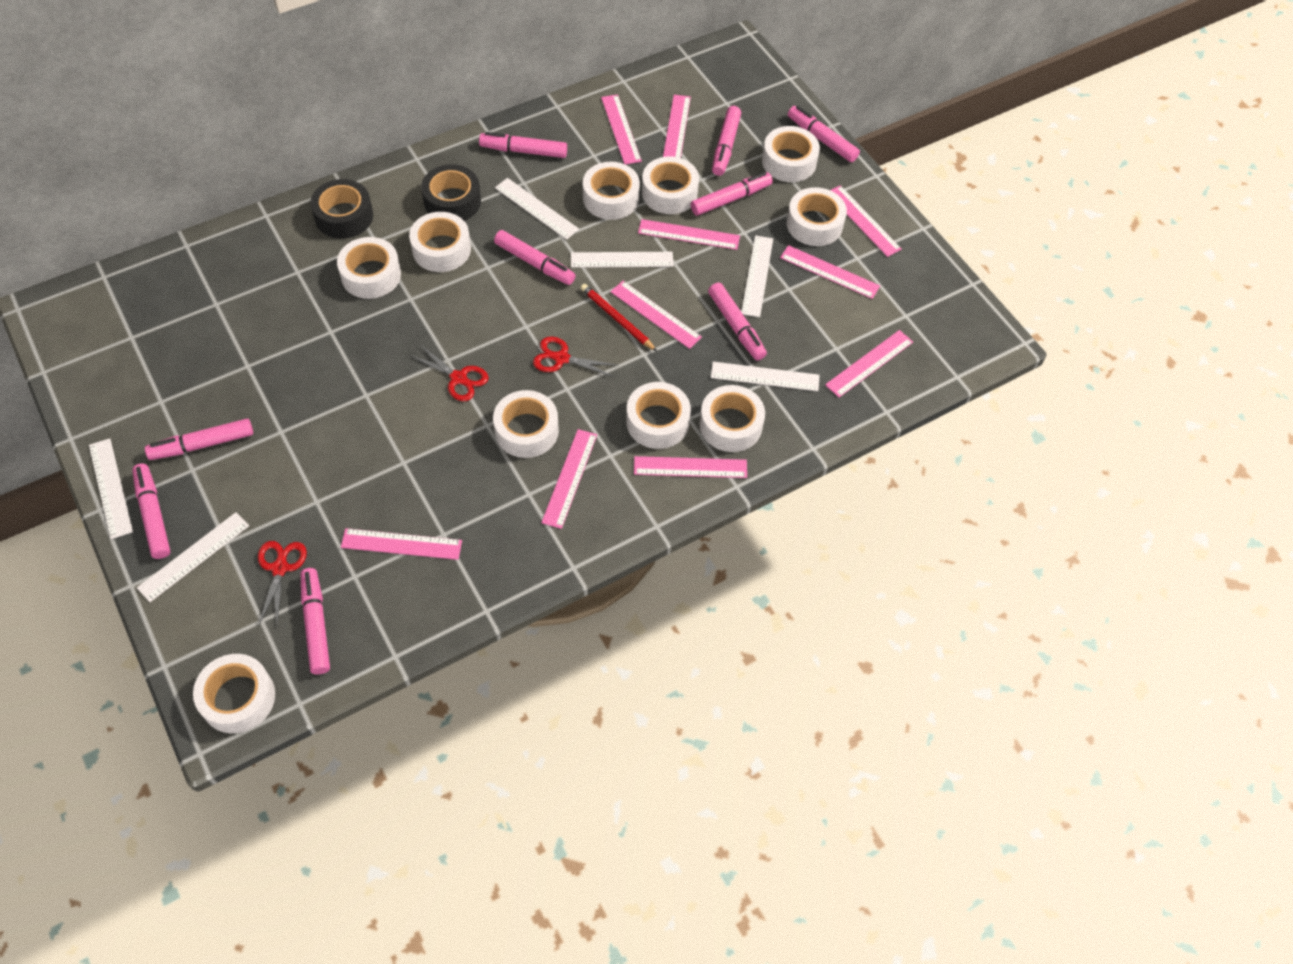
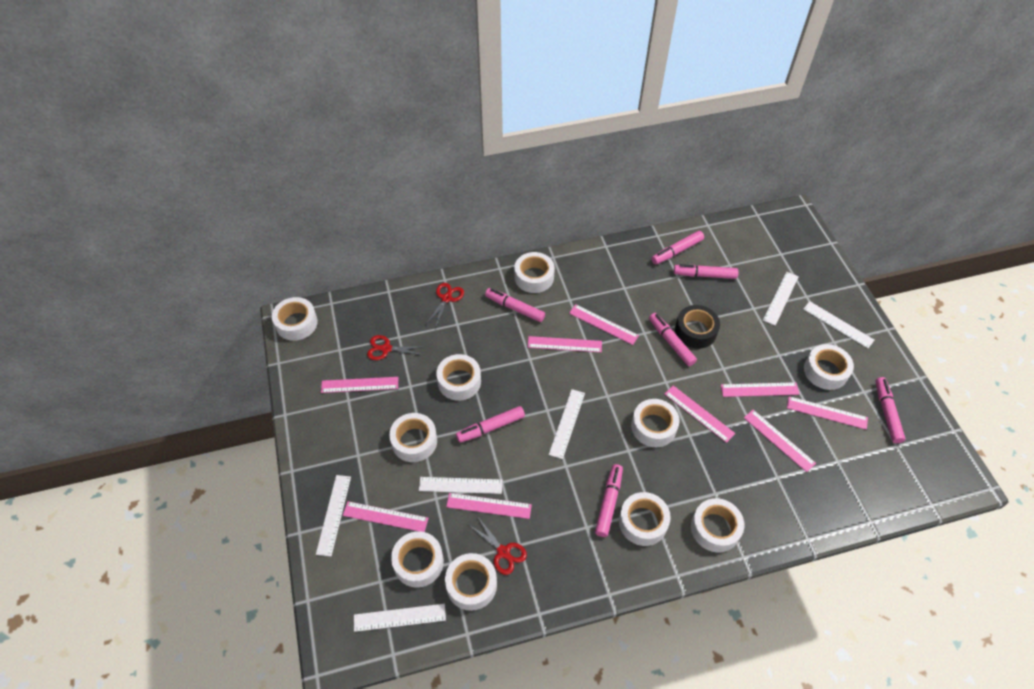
black tape: [310,179,373,239] [421,164,481,221] = 2 -> [675,305,720,349] = 1
pink marker: [132,464,170,559] [145,419,253,460] [301,568,330,674] [479,132,567,158] [494,230,576,285] [691,172,773,216] [708,283,767,360] [712,106,741,176] [788,106,860,162] = 9 -> [456,406,525,443] [485,288,545,322] [595,464,623,537] [649,313,697,366] [651,231,704,265] [674,264,739,279] [875,377,906,443] = 7
pink ruler: [341,528,462,560] [541,429,597,529] [601,94,642,165] [610,281,702,349] [634,456,747,478] [638,219,740,250] [663,95,691,158] [780,245,880,299] [825,330,913,397] [830,185,902,257] = 10 -> [321,377,398,393] [343,501,428,532] [446,493,532,519] [528,336,602,352] [569,304,639,345] [665,385,735,443] [721,382,799,397] [744,410,816,472] [787,396,868,430] = 9
red pencil: [581,284,657,351] = 1 -> none = 0

